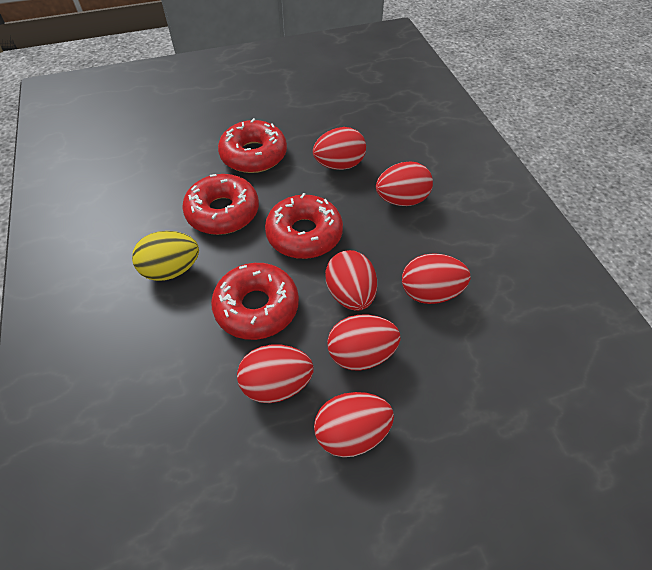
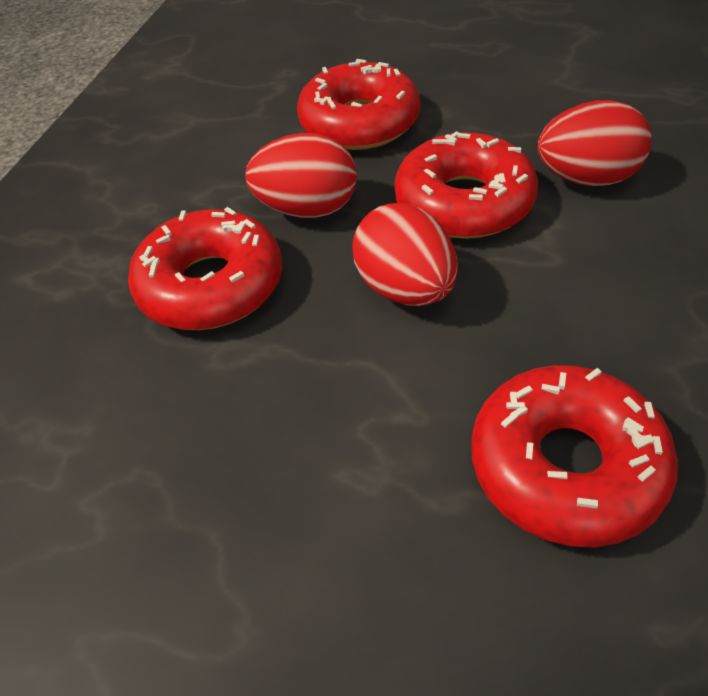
red egg: [237,345,314,403] [313,127,366,170] [314,392,394,457] [325,250,377,311] [327,315,400,370] [376,162,433,206] [402,253,470,304] = 7 -> [245,133,357,218] [352,203,458,306] [538,100,651,186] = 3
yellow egg: [132,231,199,281] = 1 -> none = 0

